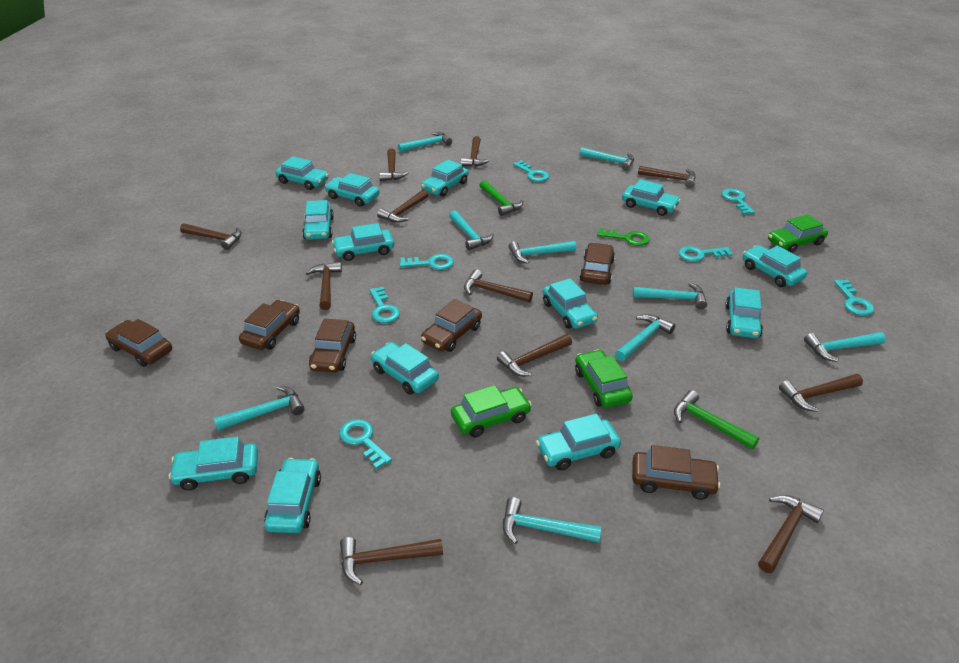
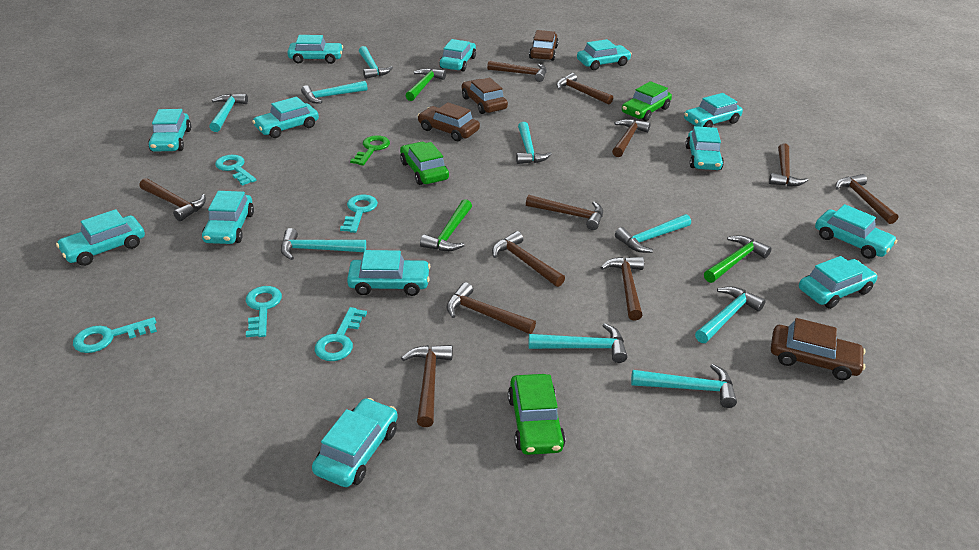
brown car: [105,319,172,367] [239,300,300,350] [309,318,356,373] [421,299,482,352] [579,243,615,285] [632,445,720,500] = 6 -> [418,102,480,141] [462,78,508,114] [529,30,559,61] [771,318,866,380] = 4
green hammer: [479,180,523,216] [674,390,760,449] = 2 -> [405,68,446,101] [420,199,472,251] [704,235,772,283] = 3
turquoise key: [339,419,392,469] [369,287,400,323] [399,254,454,270] [513,160,549,182] [678,246,733,262] [722,189,755,215] [834,280,874,316] = 7 -> [73,317,157,353] [215,155,256,186] [246,286,282,337] [315,307,367,361] [340,194,378,233] = 5

